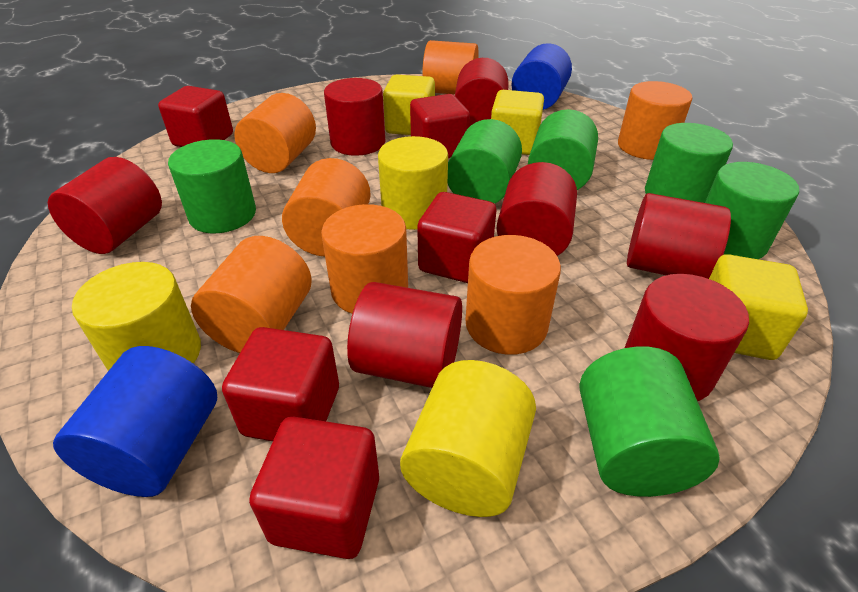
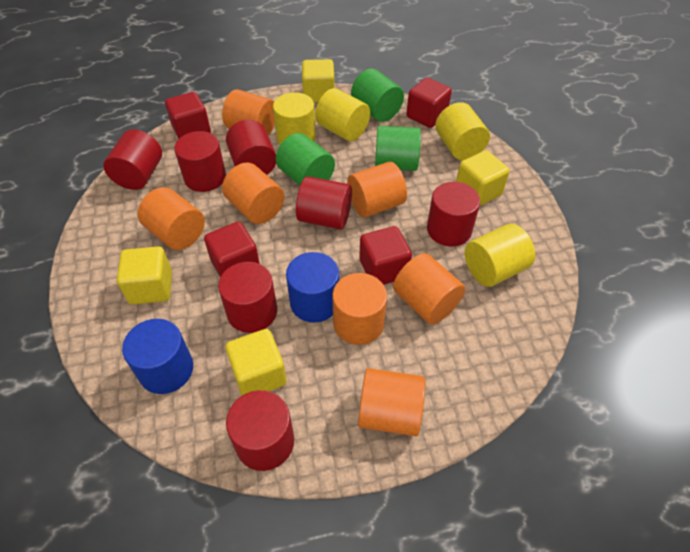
green cylinder: [168,139,256,233] [448,119,522,204] [528,109,598,190] [579,346,719,497] [645,123,733,203] [705,162,799,259] = 6 -> [276,133,335,186] [351,69,404,122] [375,126,421,171] = 3
red cube: [158,86,233,147] [222,327,339,441] [249,417,379,559] [410,94,470,158] [417,192,496,283] = 5 -> [165,92,211,139] [204,222,260,277] [359,226,412,285] [406,77,452,128] = 4
yellow cube: [383,75,435,135] [491,90,544,155] [709,254,808,360] = 3 -> [117,246,172,305] [225,329,287,396] [302,59,335,103] [456,150,510,206] = 4
yellow cylinder: [72,262,201,371] [378,136,448,230] [400,360,536,517] = 3 -> [273,92,316,145] [315,88,370,141] [435,102,490,160] [465,224,535,287] = 4

